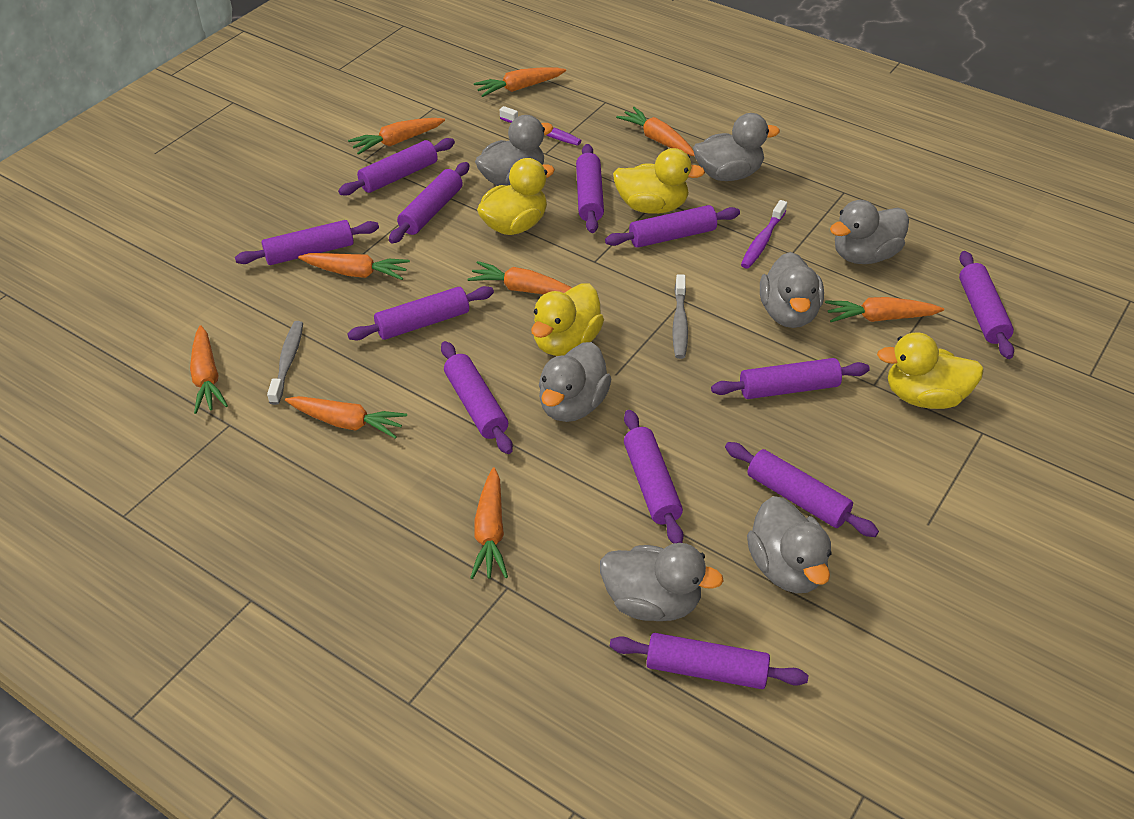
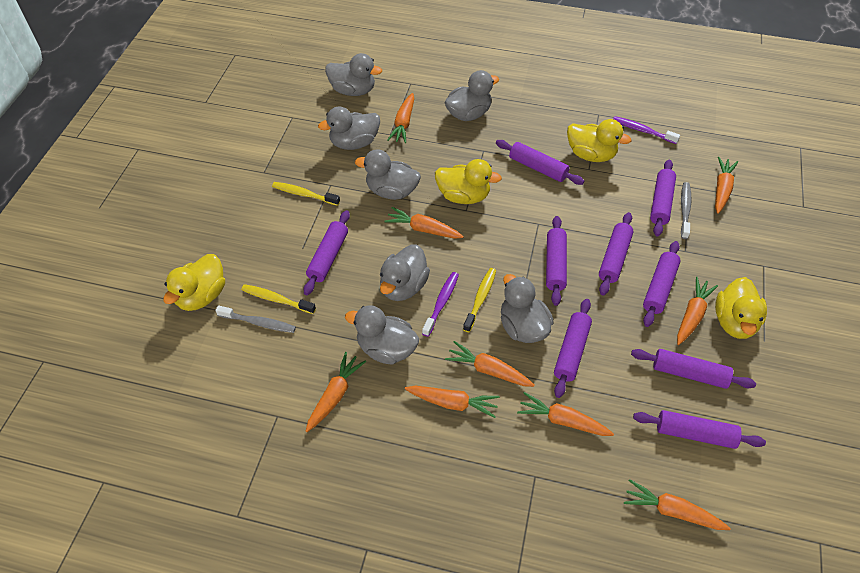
purple rolling pin: [235,220,379,265] [338,138,455,196] [347,286,494,340] [389,162,470,244] [441,341,513,454] [576,144,604,233] [605,205,740,248] [610,633,808,689] [624,410,684,544] [711,358,870,399] [725,442,879,537] [959,251,1014,359] = 12 -> [304,210,350,295] [496,140,584,185] [546,216,567,306] [554,299,592,398] [599,212,634,295] [631,349,756,389] [633,410,766,449] [643,241,681,327] [650,159,676,236] = 9
yellow toothbrush: none = 0 -> [241,284,316,314] [272,182,340,206] [463,268,496,332] = 3

